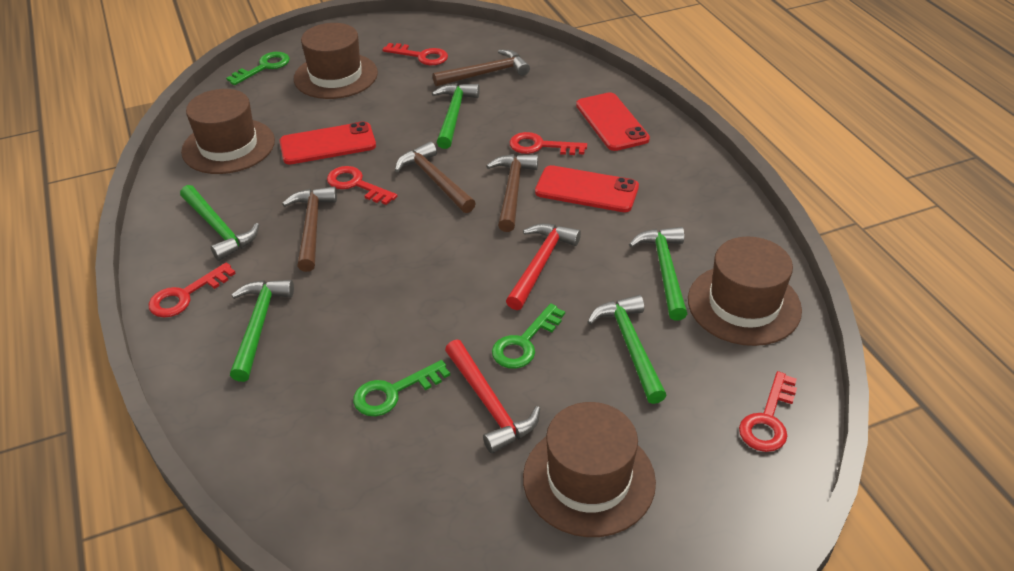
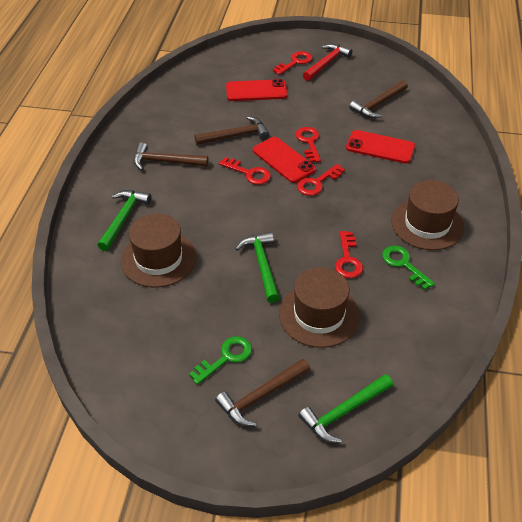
brown hat: [181,89,275,174] [294,23,378,99] [523,402,656,537] [688,237,802,346] = 4 -> [121,214,197,288] [279,267,360,348] [391,180,464,250] = 3
green hammer: [180,185,259,261] [230,280,294,382] [432,83,480,149] [587,295,667,404] [629,227,687,321] = 5 -> [98,190,151,251] [236,232,280,303] [298,374,393,443] = 3
green key: [226,52,290,85] [353,360,450,416] [492,303,565,369] = 3 -> [189,336,252,385] [382,246,435,290] = 2
red hammer: [445,340,540,453] [506,223,581,310] = 2 -> [303,44,353,81] = 1

